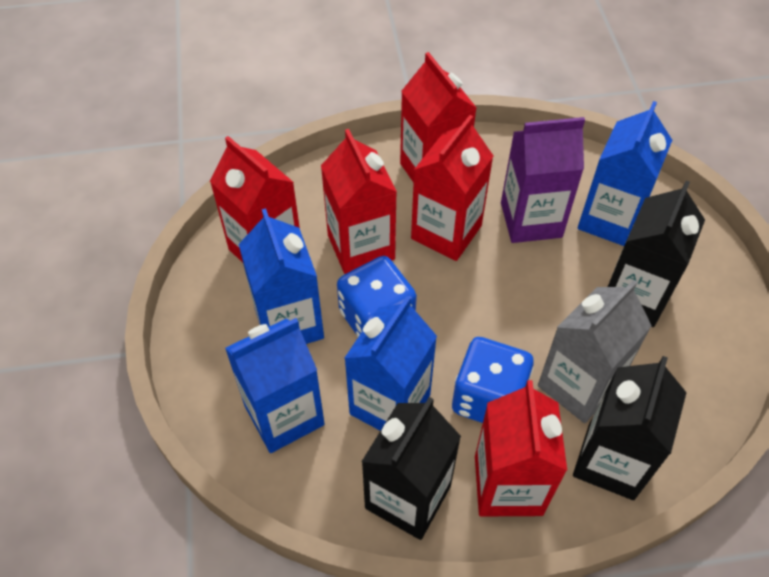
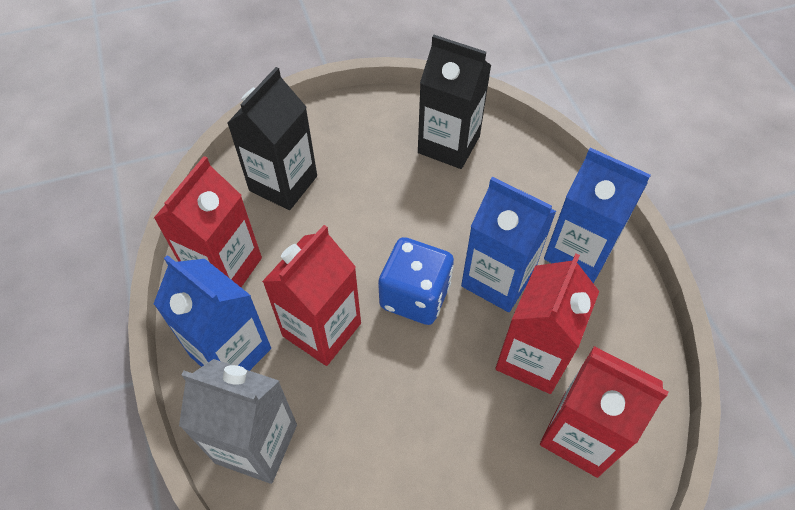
black carton: [361,397,461,540] [573,356,687,500] [608,180,705,327] = 3 -> [227,67,317,210] [418,35,491,169] = 2
blue carton: [225,318,325,453] [239,208,324,344] [344,296,437,431] [578,101,672,246] = 4 -> [154,255,271,371] [461,177,556,312] [544,148,651,283] = 3
blue dice: [337,256,417,337] [452,337,534,423] = 2 -> [378,237,454,325] = 1
purple carton: [501,117,585,243] = 1 -> none = 0
red carton: [210,136,300,263] [321,129,397,274] [400,52,477,183] [411,115,493,261] [475,380,567,516] = 5 -> [154,156,262,287] [262,225,361,366] [495,253,599,394] [540,346,669,478] = 4

